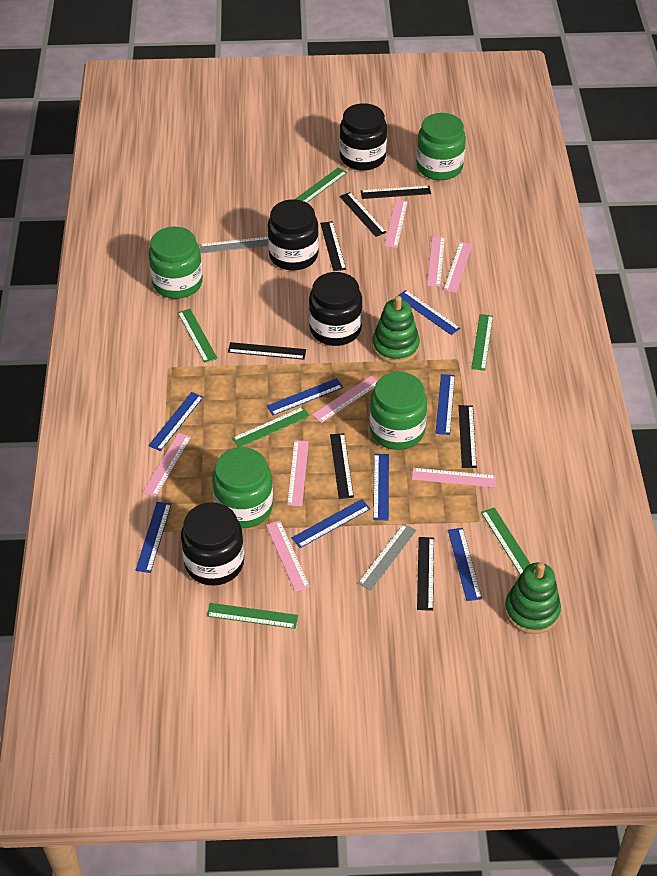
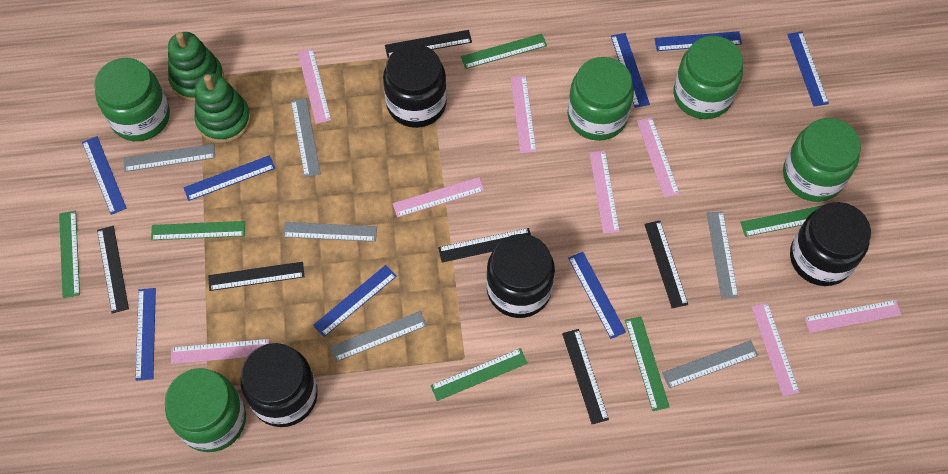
black ruler: [228,342,306,360] [320,221,346,271] [330,433,354,499] [339,192,387,237] [361,186,431,199] [417,537,434,611] [459,405,477,468] = 7 -> [97,226,129,314] [208,262,304,291] [385,30,472,58] [438,228,531,263] [562,329,609,424] [644,221,688,308] = 6
green jar: [148,227,203,299] [212,447,273,528] [370,372,427,450] [416,113,466,180] = 4 -> [94,58,170,141] [165,368,246,452] [567,57,634,141] [673,36,743,119] [783,118,861,202] = 5
grey ruler: [200,237,268,253] [358,524,417,590] = 2 -> [124,144,215,172] [283,222,377,242] [291,98,321,177] [330,311,427,362] [662,340,758,388] [707,211,738,298] = 6

